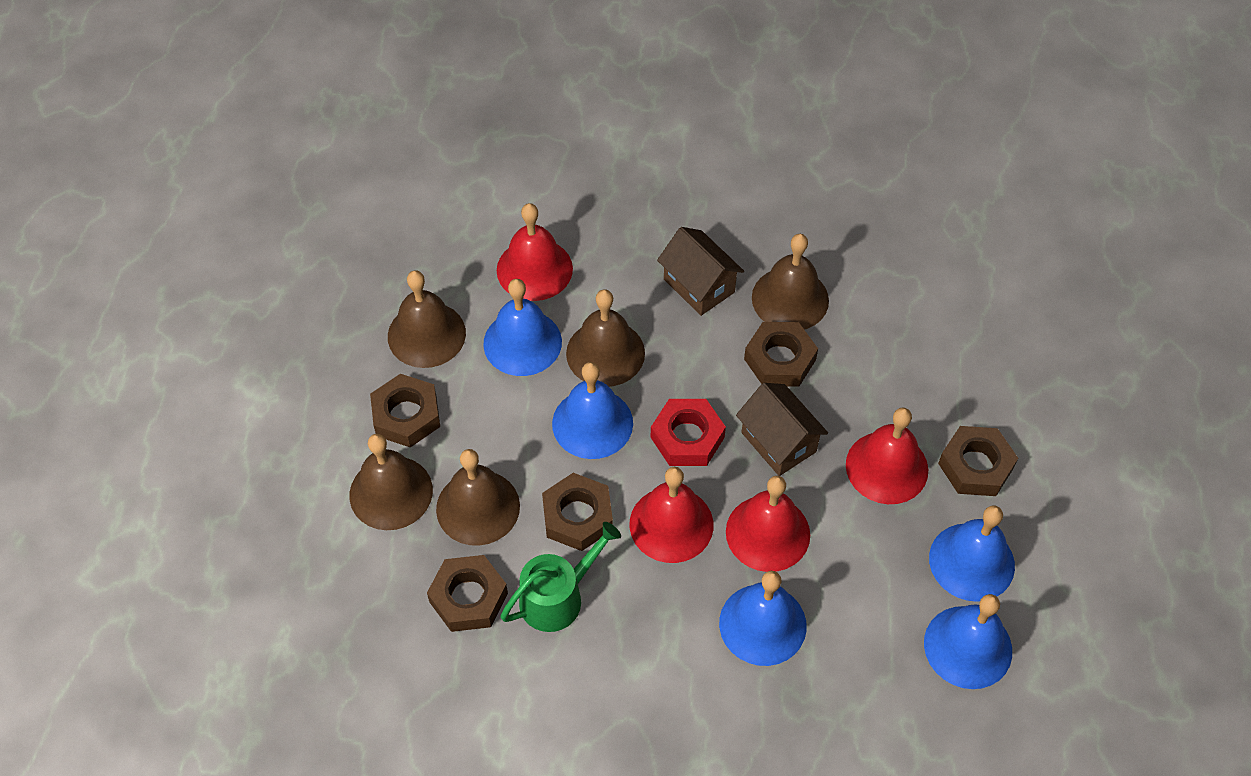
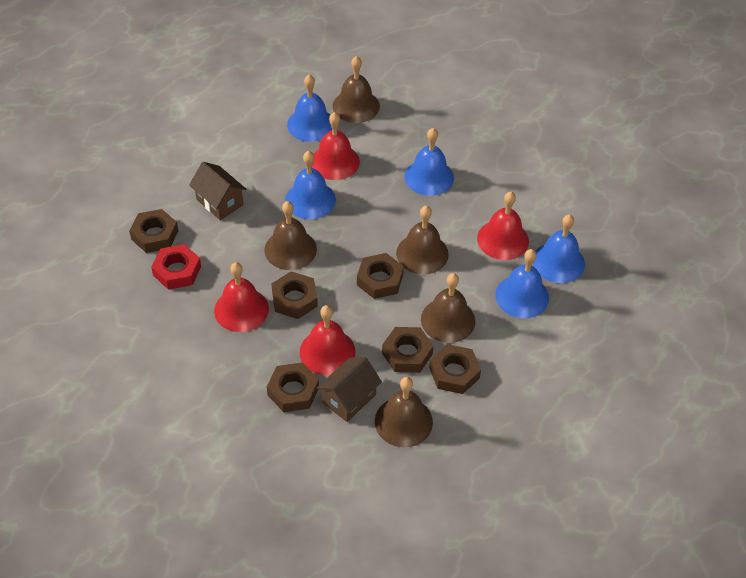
brown nut: [370,374,440,447] [427,555,508,632] [542,473,613,551] [744,322,818,387] [938,426,1018,496] = 5 -> [129,209,178,253] [267,362,319,412] [271,271,318,319] [357,253,404,299] [382,327,433,373] [429,344,481,394] = 6
green watering can: [500,522,621,632] = 1 -> none = 0

